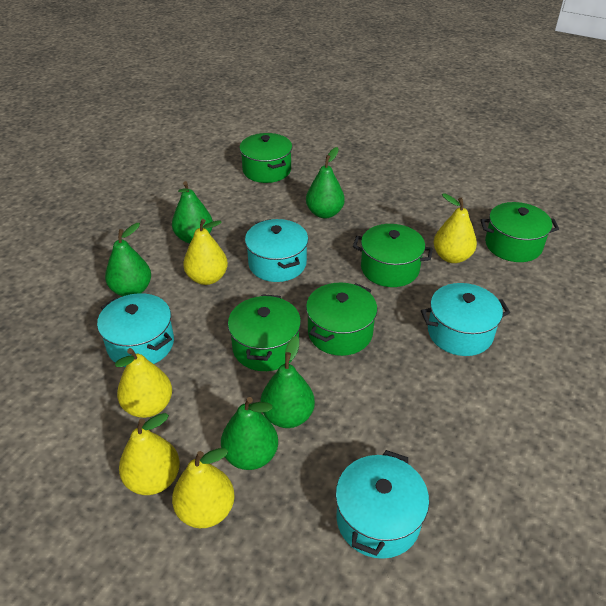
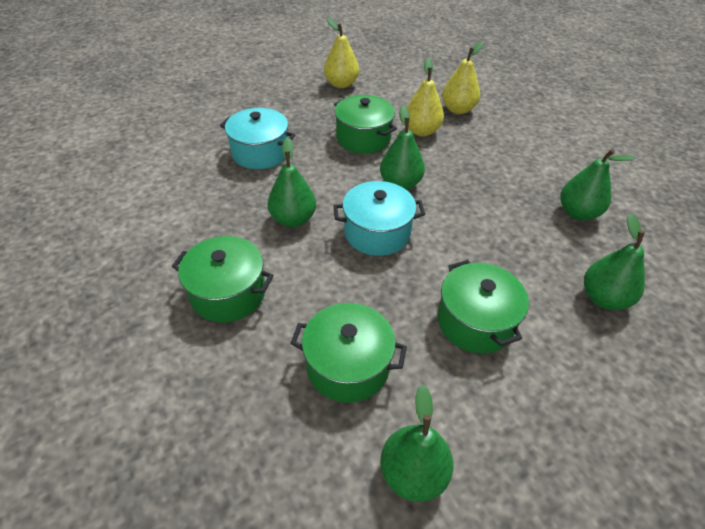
green pot: [228,294,301,371] [240,133,292,183] [306,282,377,356] [353,224,433,287] [480,202,559,262] = 5 -> [172,236,274,322] [290,303,407,403] [334,95,397,154] [438,260,529,353] = 4
turquoise pot: [97,293,174,367] [245,219,308,282] [335,450,429,559] [421,283,510,356] = 4 -> [220,108,295,169] [333,181,425,256] = 2
yellow pear: [115,348,172,418] [119,413,180,495] [172,448,235,528] [183,219,228,285] [434,193,477,263] = 5 -> [324,18,359,88] [407,58,444,136] [442,42,483,114] = 3

